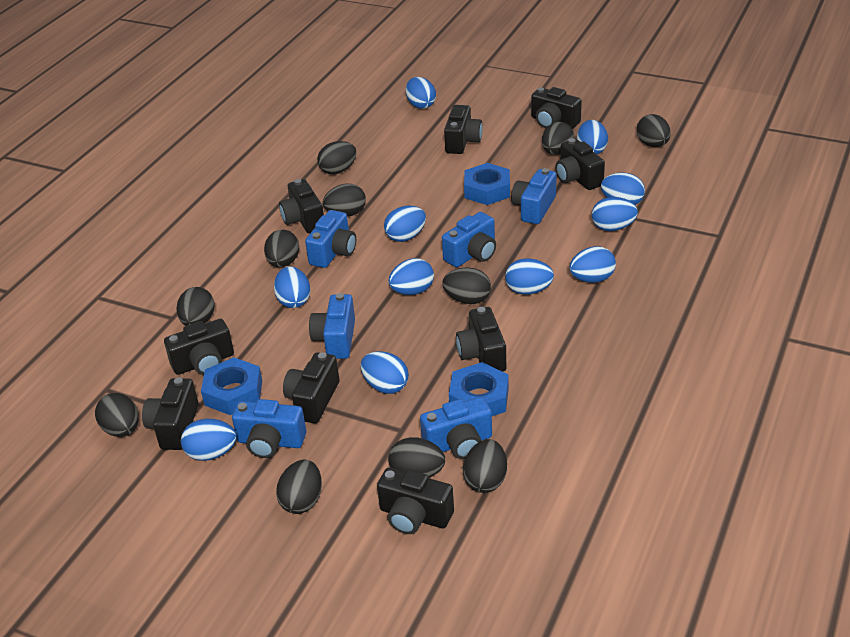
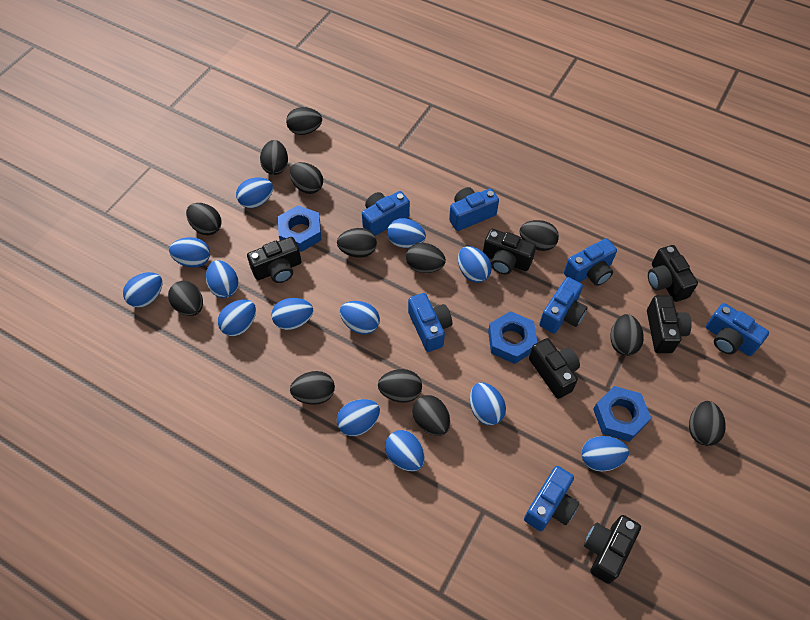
black camera: [142,377,199,450] [164,319,234,375] [279,179,324,234] [283,352,340,424] [377,467,454,534] [444,105,483,154] [456,307,506,372] [531,87,582,129] [555,138,605,190] = 9 -> [247,237,302,283] [483,229,536,274] [529,338,580,399] [584,515,641,584] [647,295,692,353] [648,245,698,302] = 6
black egg: [95,393,139,437] [176,287,214,326] [264,230,299,267] [276,460,322,514] [317,141,356,175] [323,184,366,217] [388,437,445,477] [443,268,491,304] [463,439,507,493] [542,122,574,155] [637,114,671,147] = 11 -> [168,281,203,316] [186,203,221,235] [260,140,288,175] [286,107,322,135] [289,162,323,194] [290,371,335,405] [337,228,377,258] [378,369,422,403] [406,243,446,273] [412,395,450,436] [520,220,559,251] [610,314,644,356] [689,401,726,446] = 13
blue camera: [232,399,306,458] [305,210,356,268] [309,293,355,359] [420,397,492,459] [442,212,496,267] [511,168,556,224] = 6 -> [362,191,410,236] [408,293,452,352] [449,187,499,231] [524,466,579,531] [539,277,588,333] [564,238,617,286] [706,303,769,356] = 7
blue egg: [181,419,237,461] [274,266,310,308] [360,351,409,394] [384,206,426,242] [389,258,434,295] [406,77,436,109] [505,258,554,295] [569,246,616,283] [577,120,608,154] [592,197,638,231] [601,173,645,205] = 11 -> [123,272,163,308] [169,237,210,268] [206,260,239,298] [218,299,256,336] [236,177,273,208] [271,298,313,330] [337,399,380,436] [340,301,380,334] [385,430,425,471] [387,218,426,248] [458,246,492,283] [470,382,506,425] [581,436,629,472] = 13

